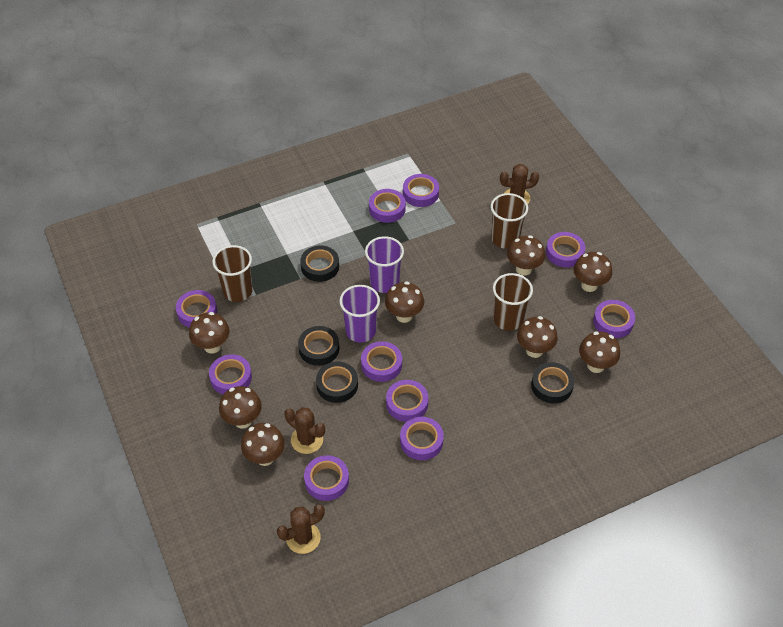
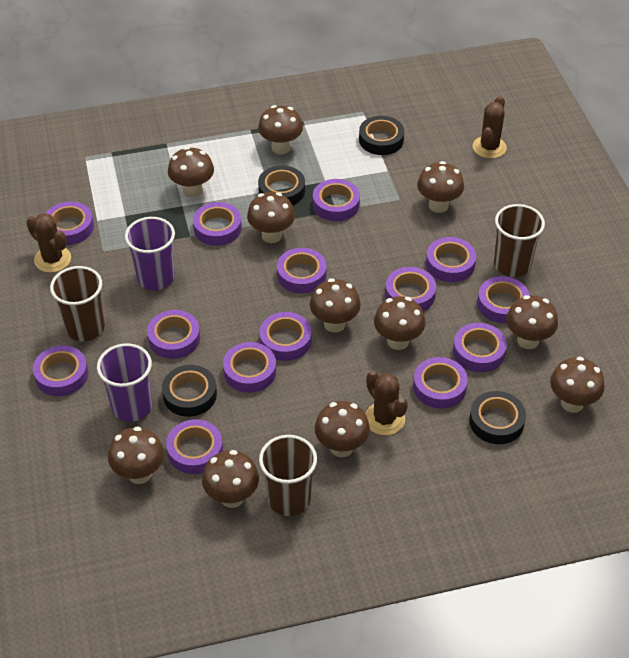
brown mushroom: [189,312,230,354] [219,386,262,429] [241,423,285,466] [385,282,424,323] [507,235,545,276] [517,316,558,358] [574,252,612,292] [579,332,620,373] = 8 -> [108,426,164,484] [168,147,214,198] [202,450,259,508] [247,192,295,243] [258,105,303,154] [310,278,361,333] [315,401,370,457] [374,296,425,350] [417,161,464,213] [506,295,558,349] [550,357,605,413] = 11
purple tape: [176,290,217,328] [209,354,252,394] [304,455,349,501] [361,341,402,382] [369,189,406,223] [386,380,429,422] [400,417,444,460] [403,174,439,207] [546,232,585,268] [593,300,635,338] = 10 -> [33,345,88,396] [46,201,94,245] [147,310,200,359] [166,419,223,474] [193,202,242,246] [223,342,276,393] [259,312,312,361] [277,248,327,293] [313,179,360,221] [385,267,436,311] [413,357,468,409] [426,237,476,282] [453,323,507,372] [477,276,530,324] = 14

